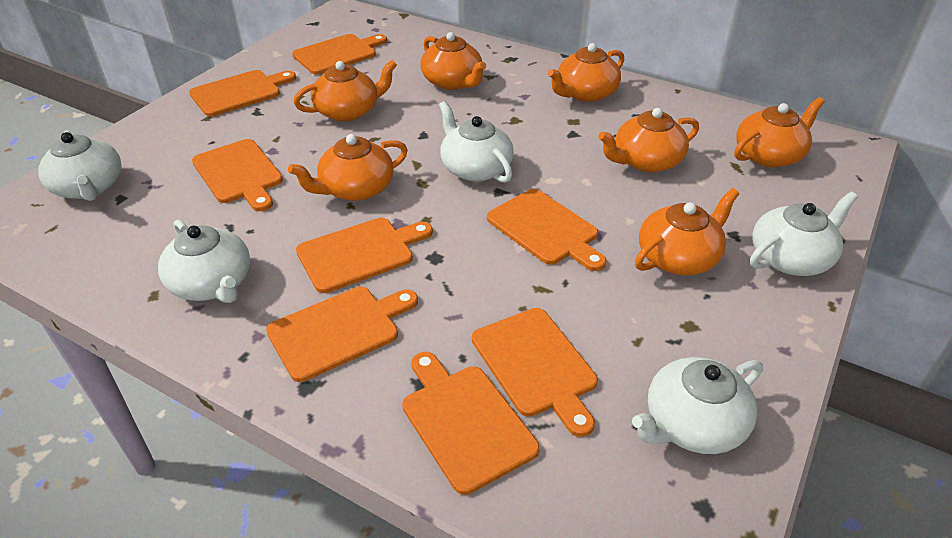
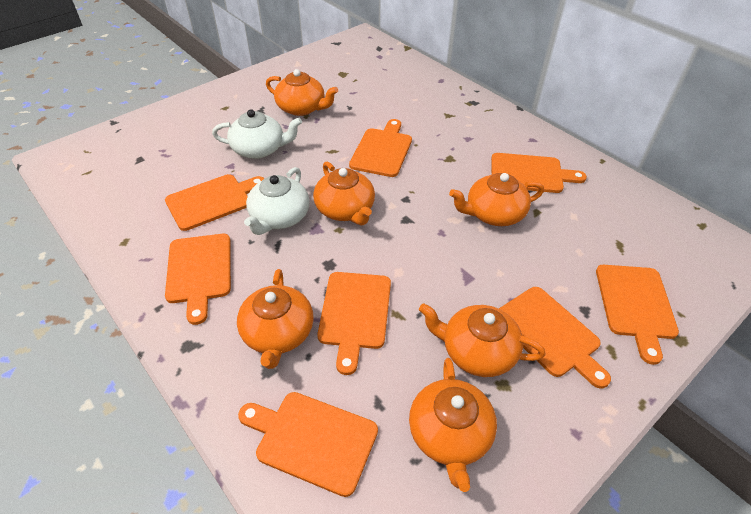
orange teapot: [288,134,408,201] [294,60,397,121] [420,32,486,90] [548,43,624,102] [598,108,699,172] [635,188,739,275] [734,97,825,167] = 7 -> [237,269,314,369] [266,69,338,116] [313,162,375,225] [409,358,497,492] [419,303,545,377] [449,173,544,226] = 6
white teapot: [38,130,122,201] [158,220,250,303] [439,101,514,183] [632,357,763,454] [750,192,858,276] = 5 -> [212,109,302,159] [244,167,310,235] = 2

